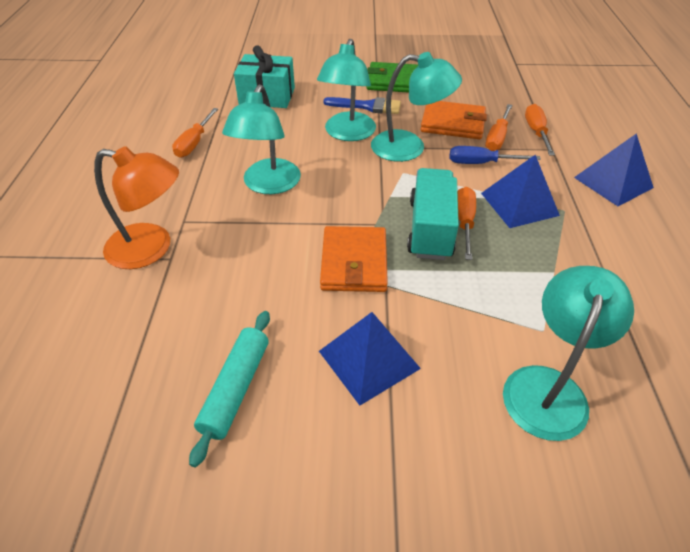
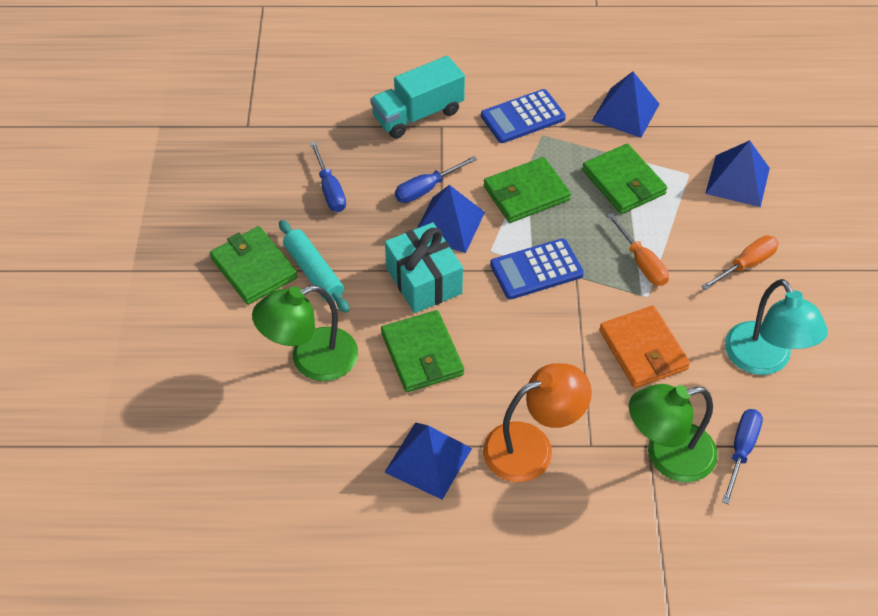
blue brush: [323,97,401,114] = 1 -> none = 0
blue calculator: none = 0 -> [481,89,566,143] [490,238,584,300] = 2
blue pyramid: [319,312,421,405] [481,155,560,228] [574,133,654,206] = 3 -> [384,422,472,500] [417,185,485,253] [592,71,659,138] [705,140,770,207] = 4
blue screwdriver: [450,146,541,164] = 1 -> [310,141,346,212] [395,156,477,203] [722,409,763,505] = 3
green lamp: none = 0 -> [252,285,358,381] [629,384,718,482] = 2
green wallet: [366,62,418,93] = 1 -> [210,226,298,305] [381,310,464,392] [484,157,571,223] [582,144,667,214] = 4
orange screwdriver: [172,108,218,158] [458,187,476,260] [485,104,513,151] [525,104,555,156] = 4 -> [607,213,669,286] [701,235,779,290] = 2
orange wallet: [320,226,388,292] [420,101,487,139] = 2 -> [599,306,690,388] = 1
turquoise lamp: [222,85,301,194] [317,39,376,141] [371,52,462,162] [503,266,634,441] = 4 -> [725,279,828,375] = 1

